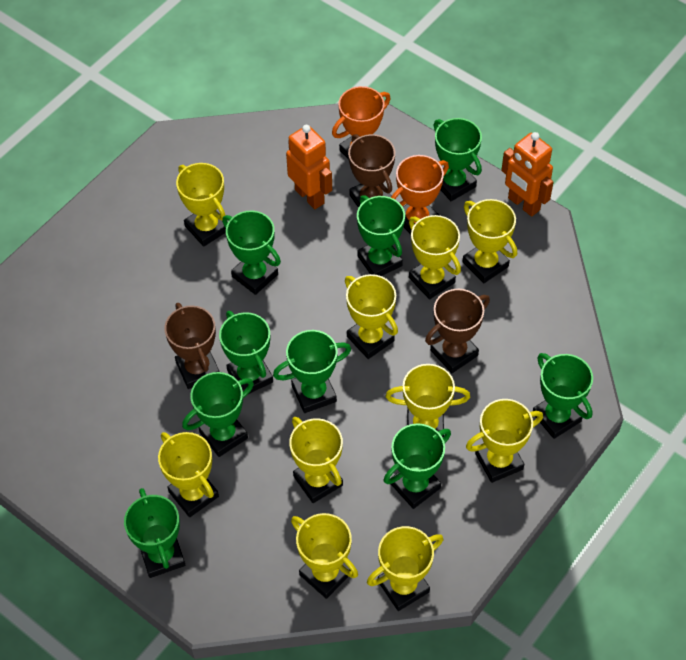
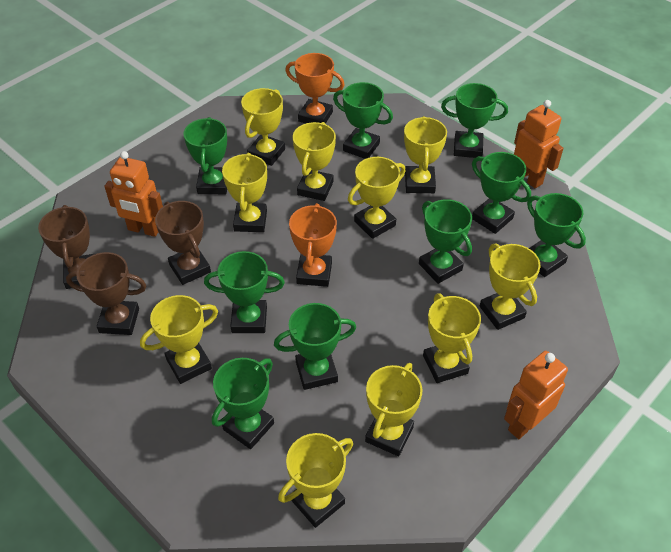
orange robot: [286,125,332,209] [501,132,554,217] = 2 -> [104,151,163,237] [504,351,568,439] [514,100,563,188] = 3

